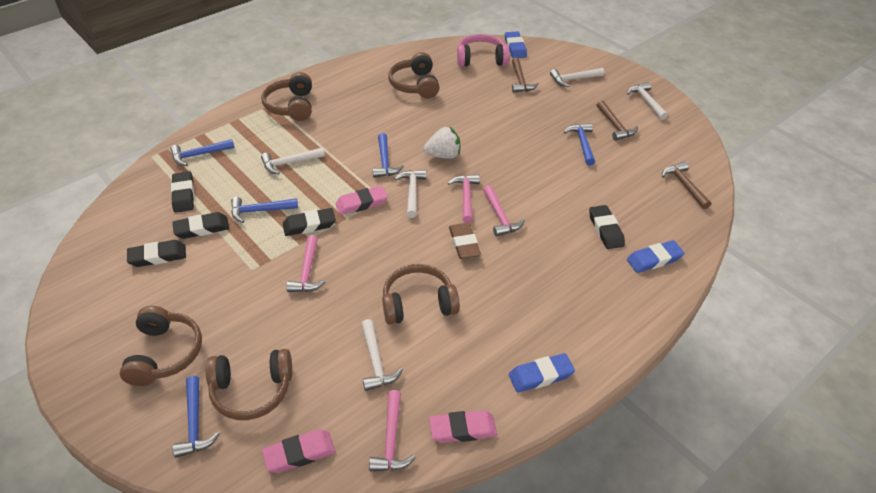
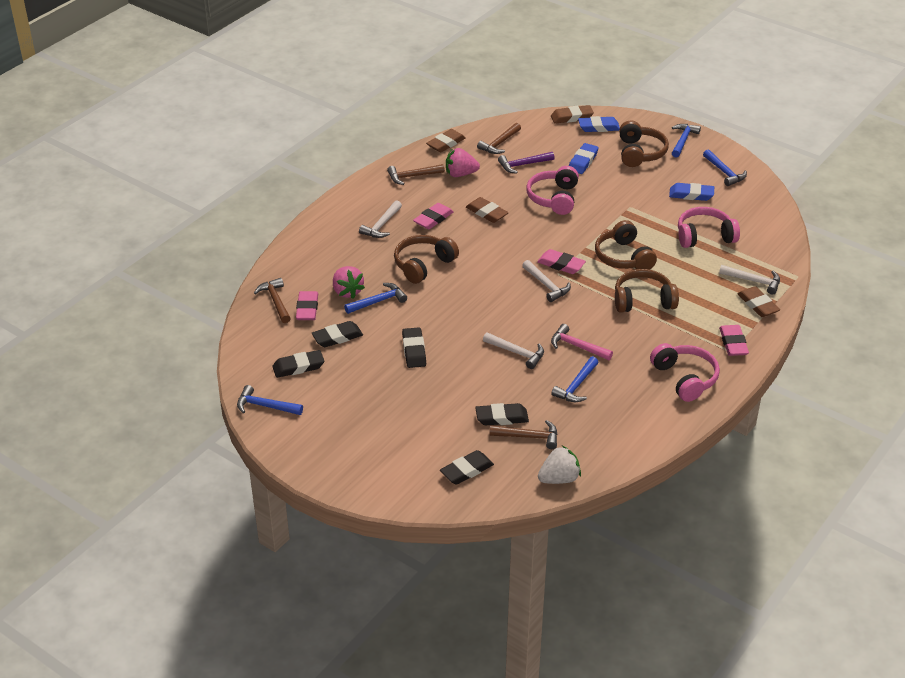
brown eraser: [449,223,481,259] = 1 -> [426,129,465,152] [466,197,509,223] [551,105,594,124] [737,286,780,317] = 4
brown hammer: [512,57,539,93] [597,100,638,141] [662,161,711,209] = 3 -> [254,278,291,323] [387,164,445,185] [477,123,521,154] [489,420,558,449] = 4
brown headphones: [120,306,202,386] [206,349,292,420] [261,72,312,121] [382,264,460,325] [388,52,440,98] = 5 -> [394,235,459,284] [595,220,657,270] [615,269,679,313] [619,121,669,167] = 4
pink eraser: [262,429,335,473] [336,186,388,215] [429,410,497,443] = 3 -> [296,291,318,320] [413,203,454,229] [537,249,586,274] [719,325,749,356] = 4
pink hammer: [286,235,326,292] [369,390,416,471] [448,174,480,223] [483,185,525,237] = 4 -> [551,324,613,360] = 1
pink headphones: [457,34,510,67] = 1 -> [526,166,579,215] [650,343,720,402] [678,207,740,248] = 3
pink strawberry: none = 0 -> [333,266,365,299] [446,148,480,177] = 2
purple hammer: none = 0 -> [498,152,555,174] = 1
white hammer: [261,147,325,175] [361,319,403,391] [394,170,426,218] [550,68,605,87] [627,82,668,120] = 5 -> [359,200,402,238] [483,332,544,369] [522,260,571,302] [719,265,780,295] = 4

